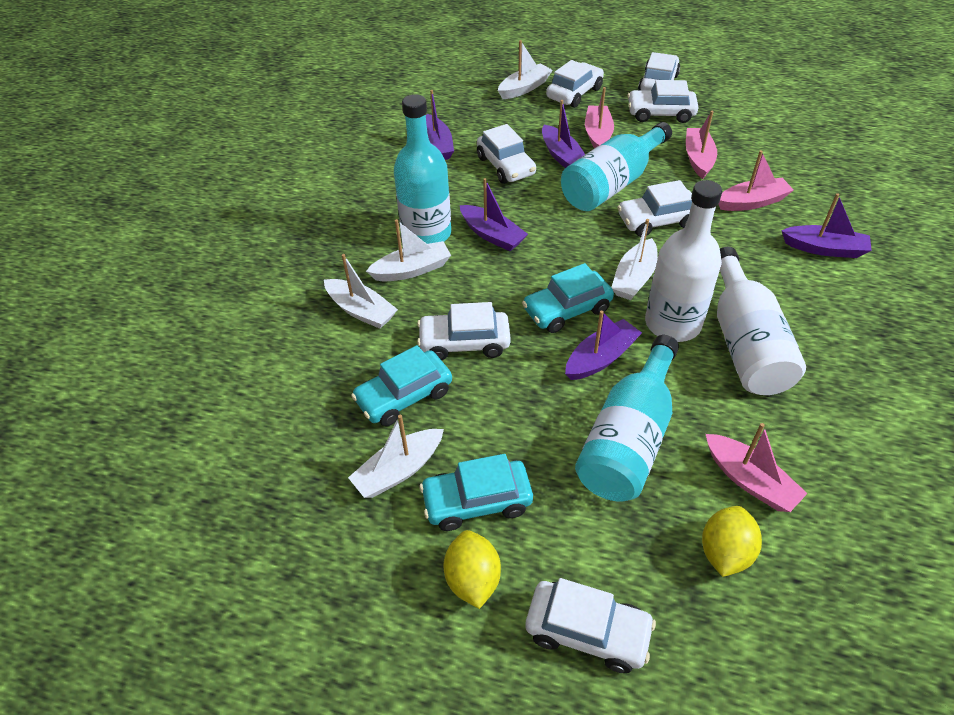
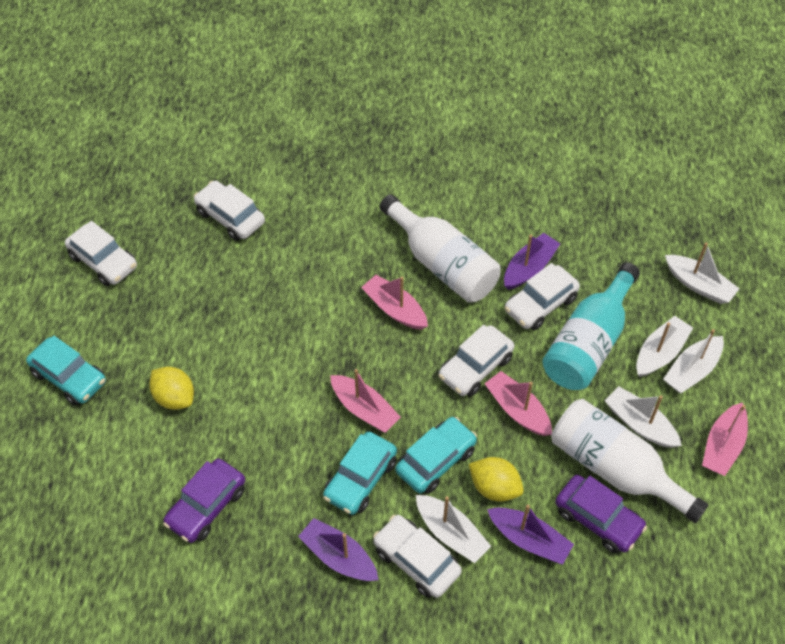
purple boat: [426,90,454,160] [460,178,528,251] [542,100,585,168] [565,310,642,380] [781,193,872,258] = 5 -> [298,518,379,581] [487,505,574,565] [504,233,560,290] = 3
purple car: none = 0 -> [163,458,245,543] [555,475,647,553] = 2
turquoise bottle: [394,94,451,244] [561,122,672,211] [575,335,679,502] = 3 -> [542,262,640,390] = 1
white car: [417,302,511,360] [477,124,536,184] [526,578,656,673] [546,60,604,108] [617,180,692,237] [627,80,698,123] [638,52,680,91] = 7 -> [65,221,137,286] [194,181,265,241] [373,515,462,598] [439,325,514,396] [505,263,580,330] = 5

